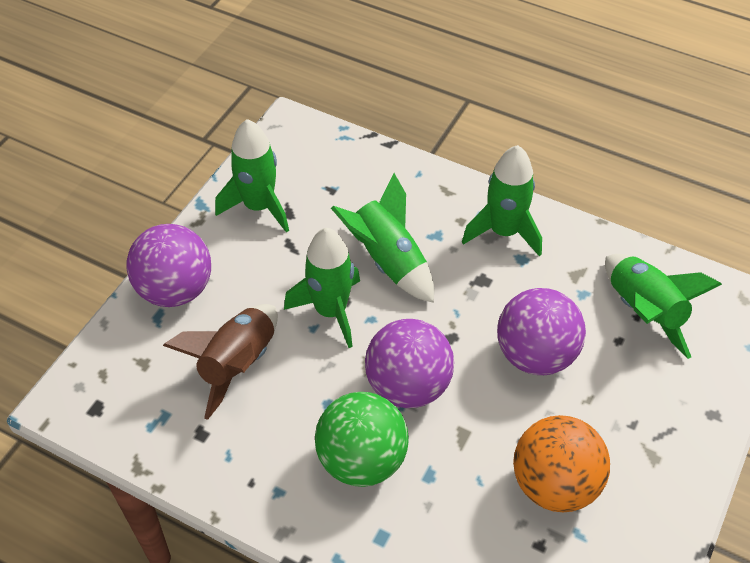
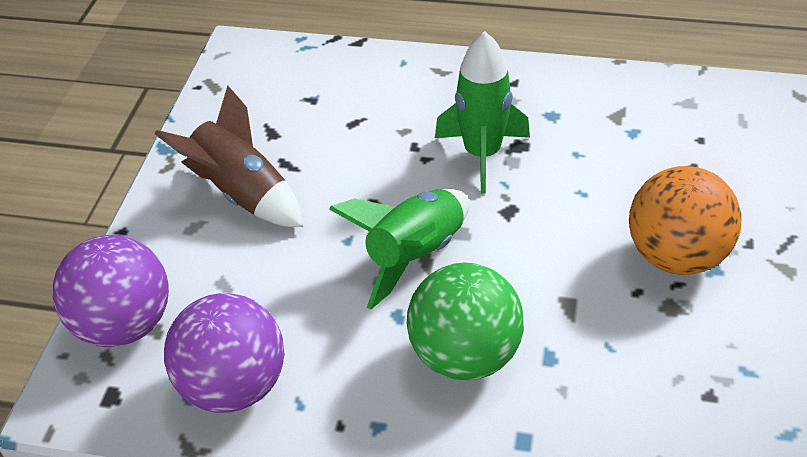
green rocket: [215,119,289,233] [284,228,360,348] [331,173,434,303] [462,145,542,256] [605,254,722,359] = 5 -> [329,189,469,309] [435,31,530,194] = 2
purple ball: [126,224,211,307] [365,319,454,408] [497,288,586,375] = 3 -> [52,235,169,347] [164,293,285,413] = 2

